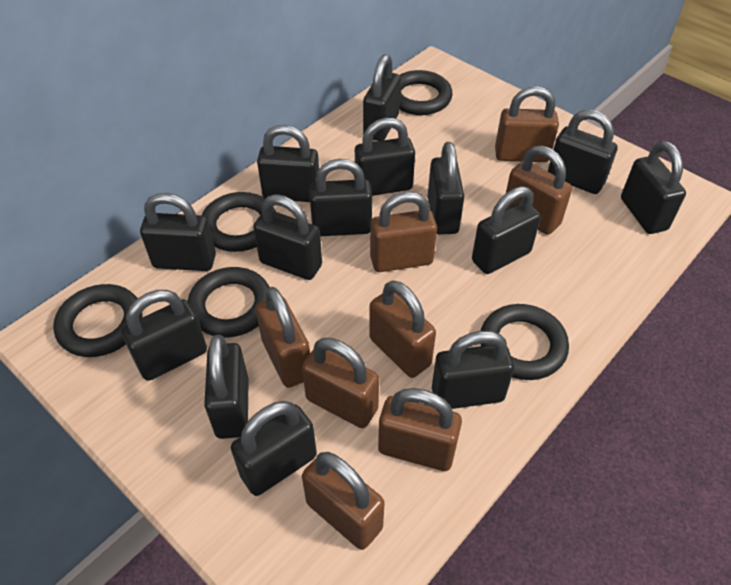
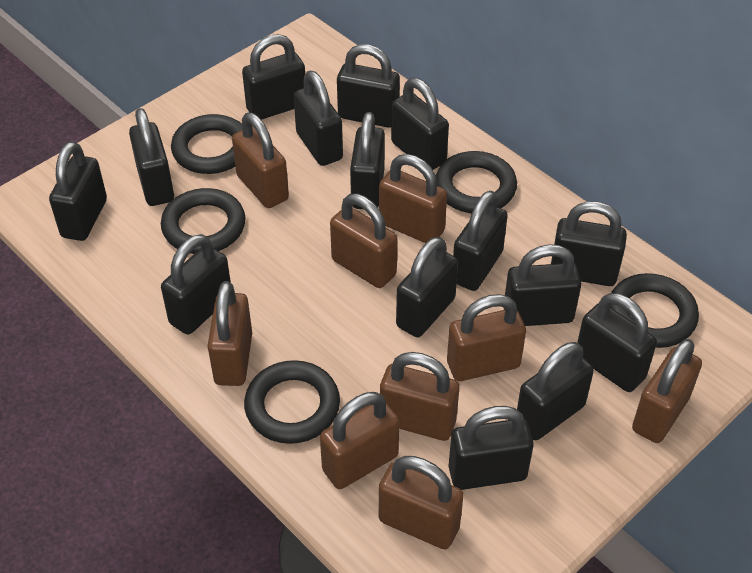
black padlock: [121,290,207,381] [140,193,216,271] [204,335,249,439] [231,401,317,496] [253,194,322,280] [257,125,319,202] [309,159,372,236] [355,118,415,196] [363,54,401,141] [428,142,464,235] [432,331,514,409] [472,186,541,274] [548,109,618,194] [621,141,686,234] = 14 -> [49,141,107,241] [129,108,174,206] [161,234,231,335] [242,34,305,120] [293,71,343,166] [337,44,400,128] [350,112,385,209] [391,78,449,170] [396,237,458,337] [448,406,534,490] [453,191,508,291] [504,244,581,326] [517,342,594,440] [551,201,627,286] [577,293,657,392] = 15
brown padlock: [256,287,310,388] [302,338,379,428] [302,452,384,550] [369,280,436,378] [370,192,437,272] [378,388,462,471] [495,86,559,162] [506,145,572,235] = 8 -> [208,281,252,386] [232,112,289,208] [320,392,399,489] [330,194,397,288] [379,154,447,243] [379,456,464,549] [380,352,459,441] [447,294,526,381] [632,339,702,443] = 9

